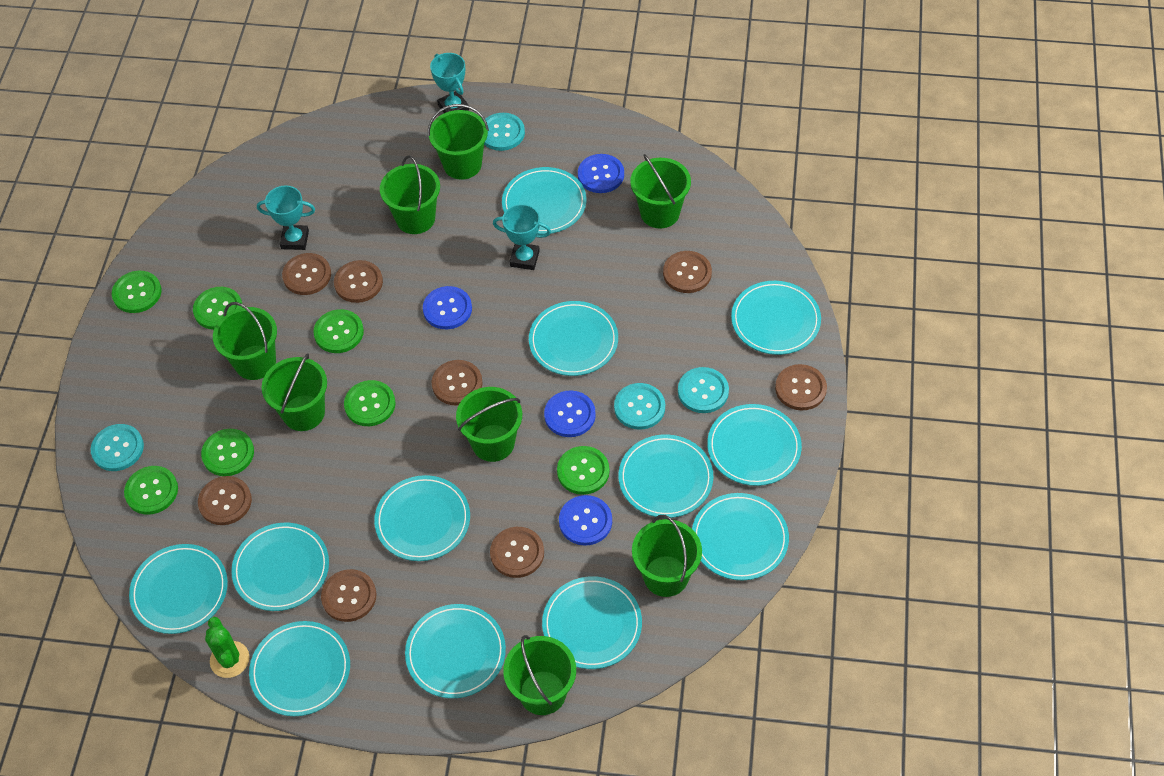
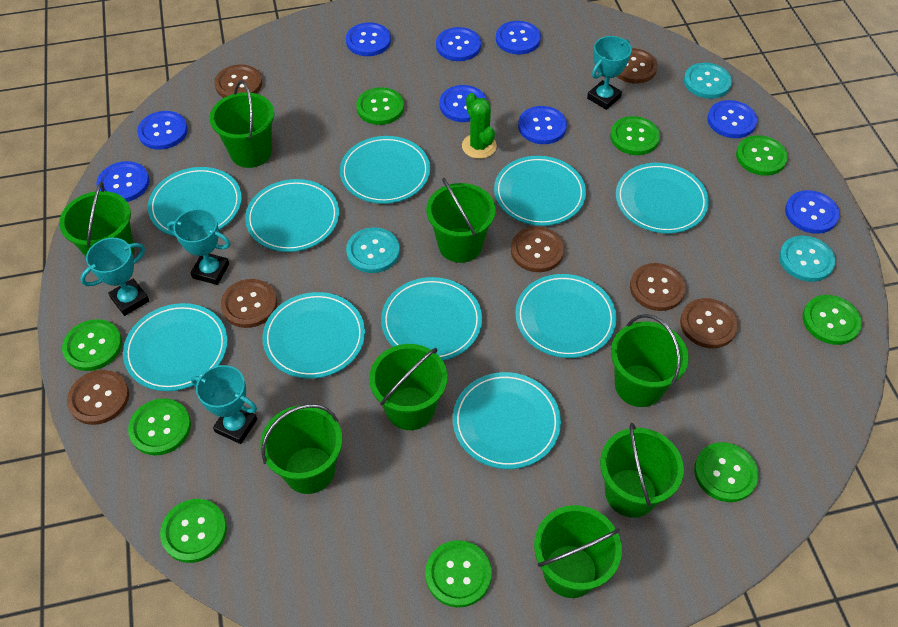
blue button: [423,286,472,329] [544,390,596,437] [559,495,612,546] [578,154,624,193] = 4 -> [96,161,150,202] [137,111,188,150] [346,22,391,56] [436,27,481,61] [440,85,487,122] [496,21,541,55] [518,106,567,144] [707,100,757,138] [785,190,840,234] = 9
brown button: [198,476,252,525] [282,253,331,295] [321,569,376,622] [334,260,383,303] [432,360,483,406] [490,527,544,578] [663,251,712,293] [775,364,827,410] = 8 -> [67,370,129,425] [214,65,262,98] [221,279,277,328] [511,227,564,272] [616,48,658,83] [630,263,686,311] [680,298,738,348] = 7
green button: [112,271,161,313] [124,466,178,515] [193,287,242,330] [201,429,254,476] [313,309,364,353] [344,380,395,426] [557,446,610,495] = 7 -> [62,319,122,371] [128,398,191,455] [160,499,227,563] [356,87,404,125] [425,540,492,608] [610,116,660,155] [694,442,759,502] [736,135,788,176] [803,295,862,345] = 9
turquoise button: [91,424,144,471] [484,113,525,151] [614,383,665,430] [678,367,729,413] = 4 -> [346,227,400,273] [684,63,732,99] [779,236,836,282] = 3
turquoise plate: [129,544,228,634] [231,523,329,611] [249,621,350,716] [374,475,470,561] [405,604,506,698] [502,167,587,234] [529,301,618,376] [542,576,642,669] [618,434,714,518] [692,493,789,580] [707,404,802,486] [731,281,821,355] = 12 -> [123,303,228,391] [148,167,242,237] [245,179,339,252] [262,292,365,379] [340,136,430,204] [381,277,482,361] [453,372,561,469] [494,156,586,226] [515,274,617,358] [616,163,709,234] = 10
turquoise trophy: [257,185,315,250] [430,53,469,113] [493,204,551,270] = 3 -> [80,238,149,316] [167,209,231,285] [191,365,257,444] [587,36,632,110] = 4

